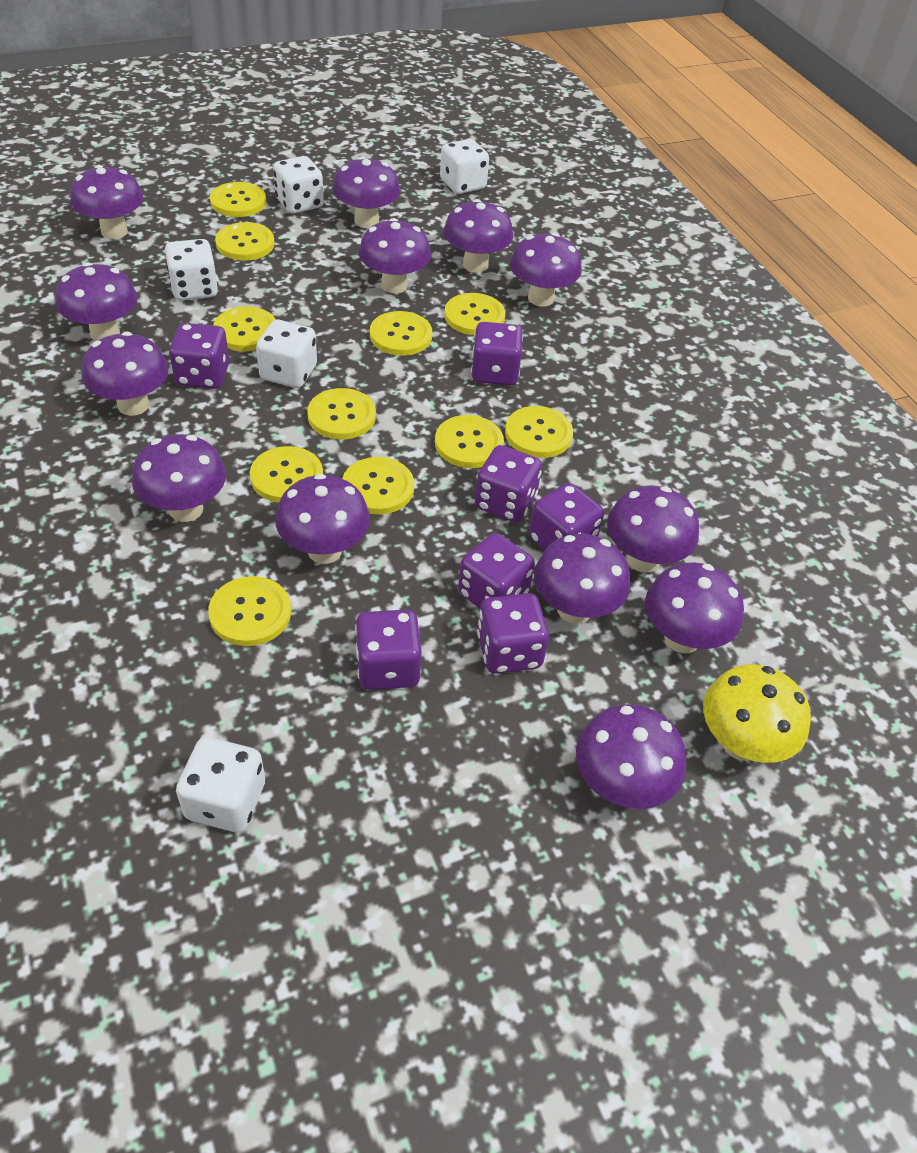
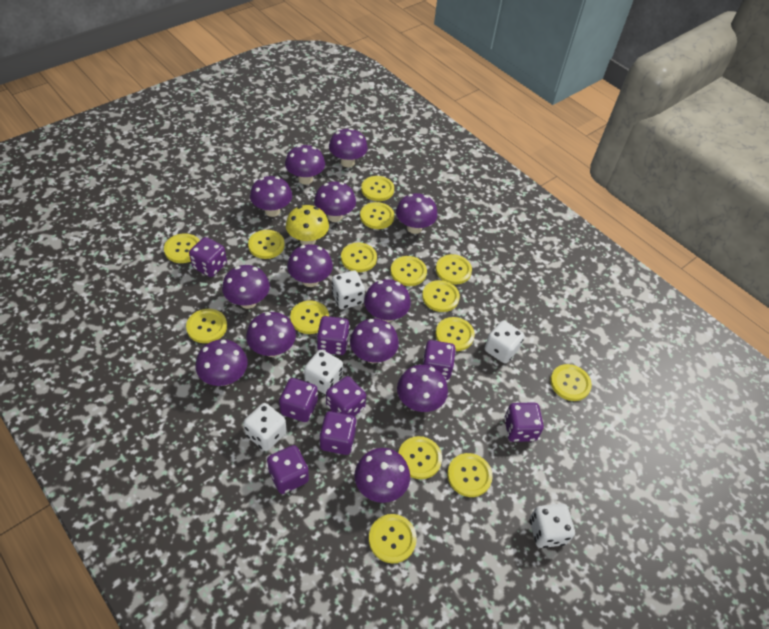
purple dice: [169,323,229,389] [355,609,422,690] [458,533,535,609] [471,322,523,386] [475,445,542,522] [477,593,549,674] [529,483,604,551] = 7 -> [189,237,227,277] [267,445,309,494] [279,378,318,422] [317,316,350,355] [319,411,357,455] [326,376,366,416] [423,340,456,380] [504,402,544,442] = 8
yellow button: [208,576,291,646] [210,182,266,217] [213,306,276,351] [215,222,275,261] [250,446,323,503] [307,388,376,439] [342,457,414,514] [370,311,432,356] [435,415,504,468] [444,293,505,335] [505,406,573,458] = 11 -> [164,233,200,263] [186,309,227,343] [248,230,285,259] [290,300,329,334] [341,243,377,272] [360,202,394,229] [361,176,394,201] [369,514,417,563] [391,256,427,286] [398,436,442,479] [422,280,460,312] [436,254,472,284] [436,317,475,351] [447,453,493,497] [550,364,592,401] = 15

